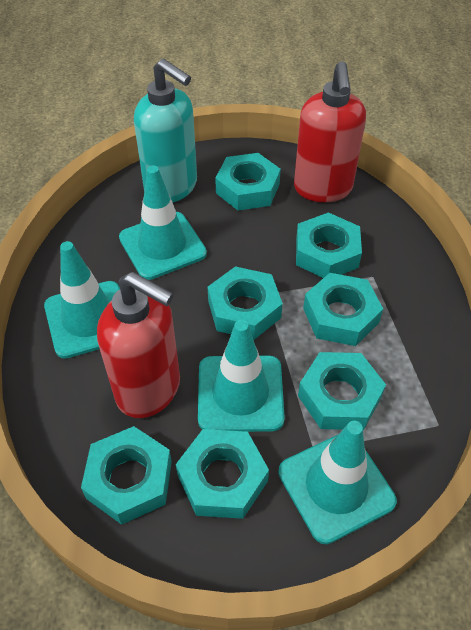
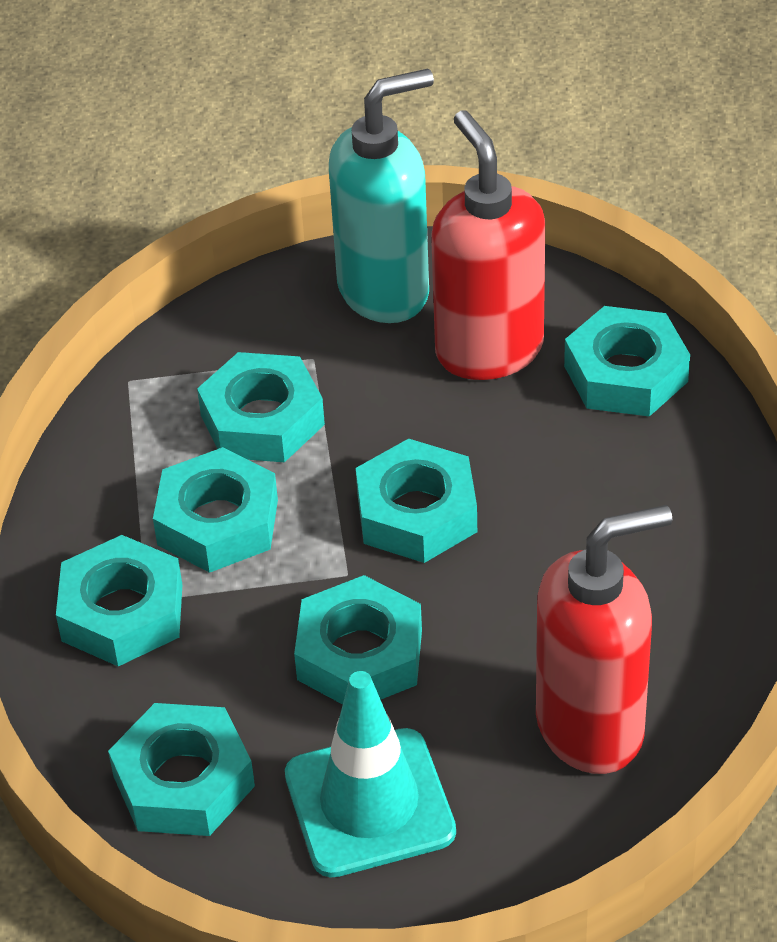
turquoise traffic cone: [44,241,120,359] [119,165,207,280] [198,320,285,432] [278,421,397,544] = 4 -> [285,671,456,878] = 1

